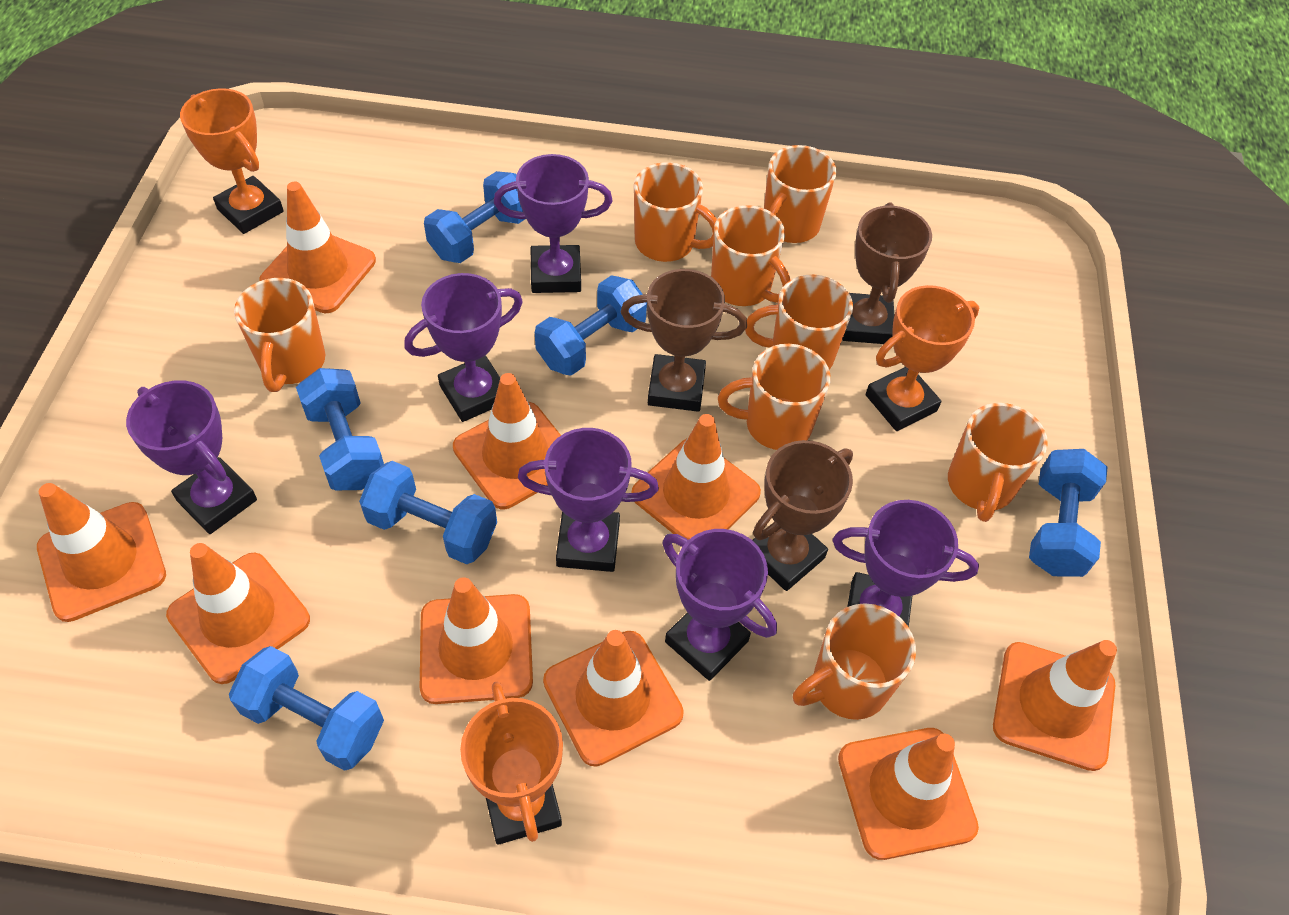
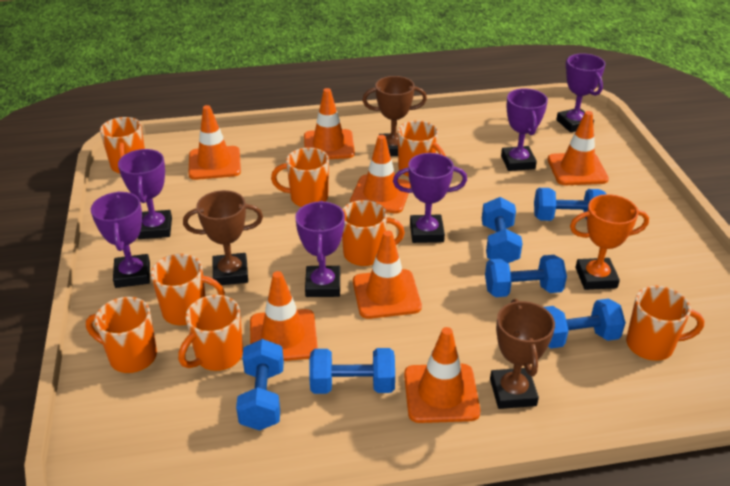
orange traffic cone: [37,483,166,622] [166,543,310,684] [259,181,376,313] [420,577,533,704] [453,373,561,509] [543,630,684,767] [631,414,761,540] [838,728,979,860] [993,640,1117,771] = 9 -> [188,105,241,180] [250,271,318,361] [304,88,355,159] [350,135,411,214] [353,230,422,319] [404,327,480,423] [548,111,609,185] = 7
orange trophy: [180,88,284,234] [460,681,563,845] [866,285,979,431] = 3 -> [570,194,649,290] = 1

